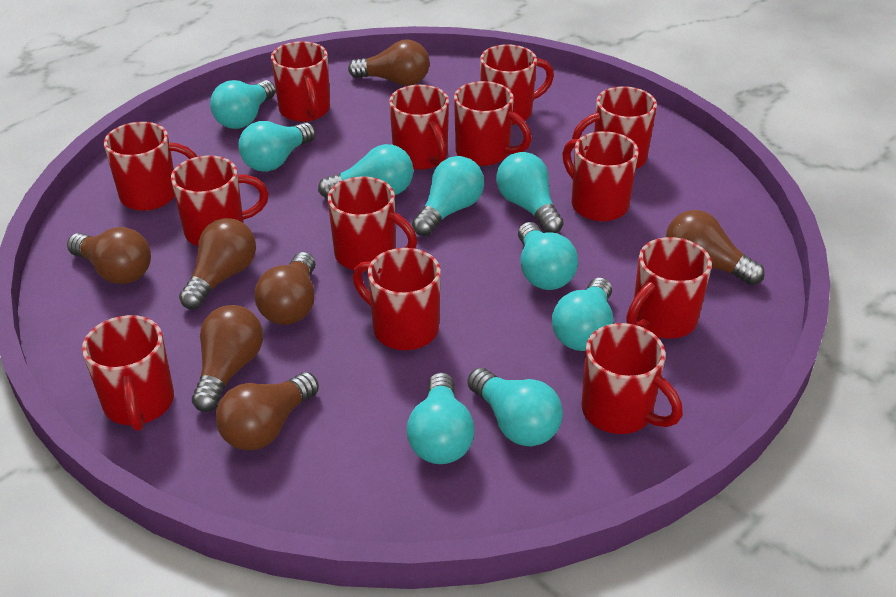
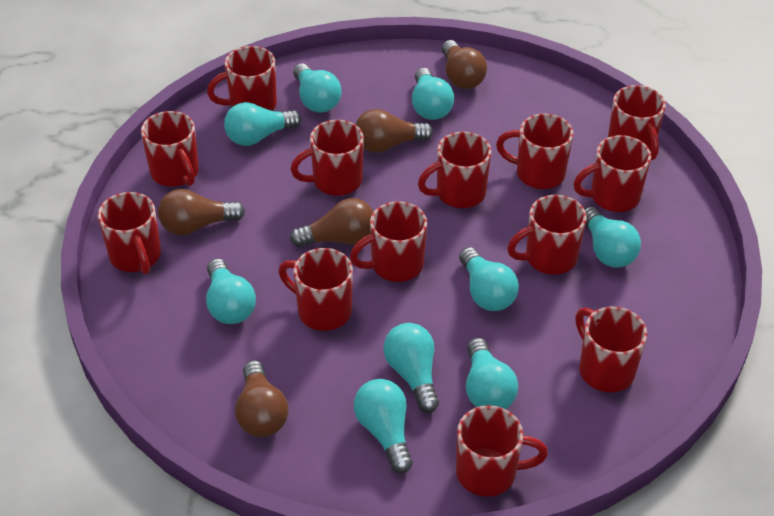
brown light bulb: [67,227,151,284] [179,218,256,309] [192,305,263,412] [216,372,319,450] [254,252,315,325] [348,40,430,86] [666,210,765,285] = 7 -> [158,189,245,235] [235,360,289,437] [290,198,373,247] [356,109,433,153] [442,40,487,89] = 5

